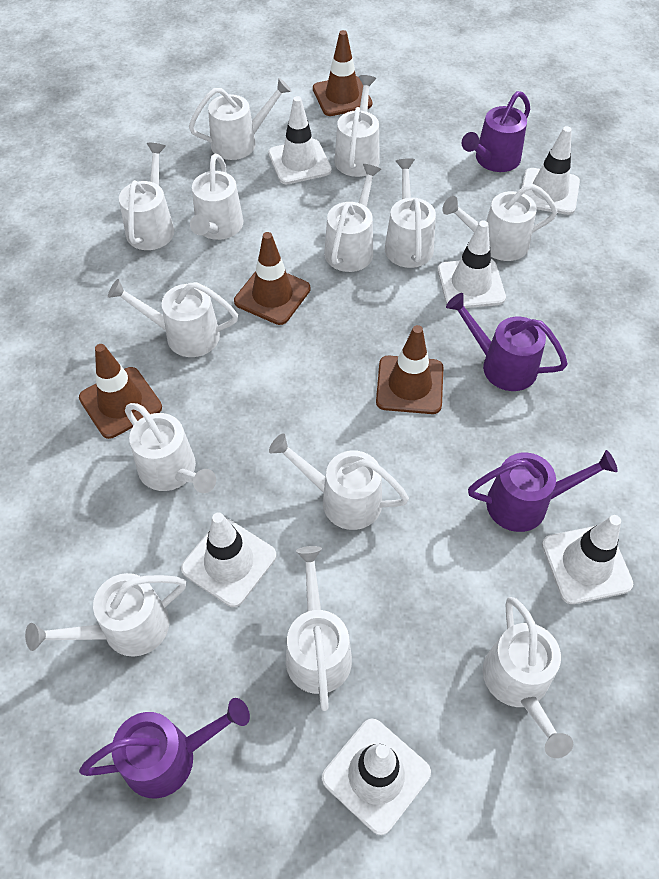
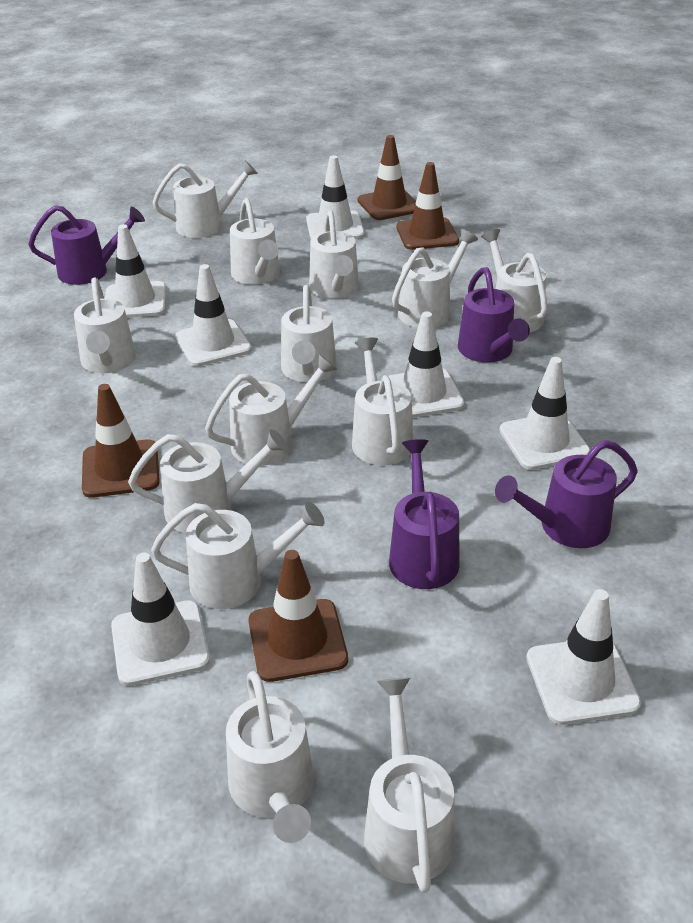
white traffic cone: [181,512,276,607] [268,96,332,184] [322,718,431,835] [438,220,506,308] [522,126,580,215] [542,515,633,604] = 6 -> [105,225,166,318] [111,553,210,686] [175,264,252,367] [306,155,364,239] [388,311,465,418] [499,357,590,470] [526,589,641,725] = 7

